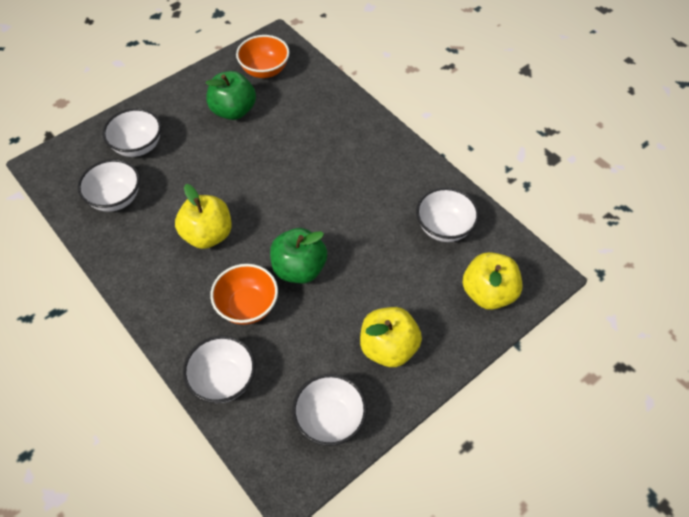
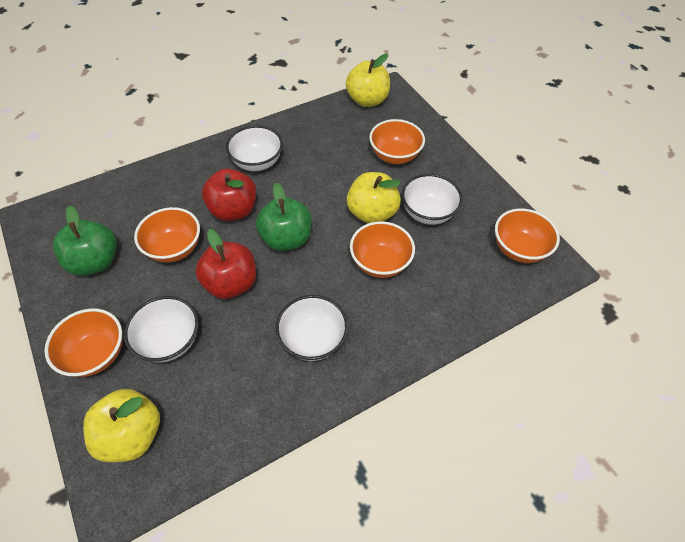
orange bowl: [210,264,278,325] [236,35,289,78] = 2 -> [44,309,122,377] [134,207,200,263] [350,221,415,278] [369,119,425,164] [495,208,560,263] = 5
red apple: none = 0 -> [195,229,256,299] [202,169,256,221] = 2
white bowl: [78,159,140,212] [103,108,161,157] [183,336,255,403] [292,374,367,446] [416,187,479,242] = 5 -> [124,296,199,363] [226,125,283,171] [276,295,348,361] [402,174,463,225] = 4

